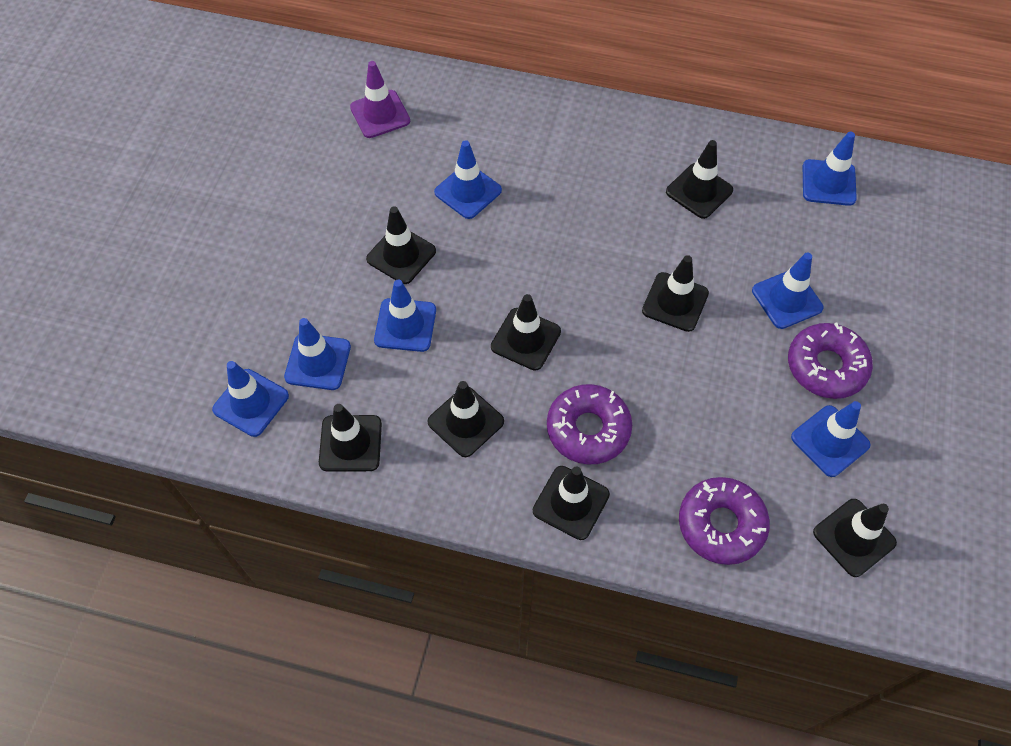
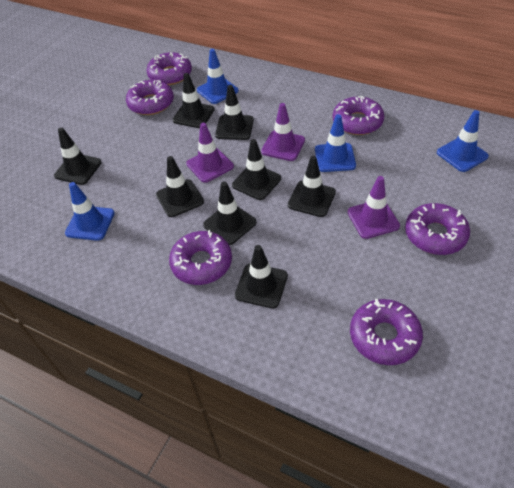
blue traffic cone: [212,361,289,437] [284,318,351,390] [374,280,436,352] [434,140,502,219] [752,252,824,329] [791,401,871,477] [803,131,857,206] = 7 -> [65,182,115,241] [197,49,239,104] [315,114,356,172] [437,110,489,172] = 4
purple donut: [547,384,632,464] [679,477,770,565] [788,323,873,399] = 3 -> [126,80,174,115] [146,52,192,85] [169,230,232,285] [333,96,384,135] [350,299,423,365] [405,203,470,255] = 6
purple traffic cone: [350,61,410,138] = 1 -> [186,123,234,183] [261,103,305,161] [347,176,400,239] = 3

